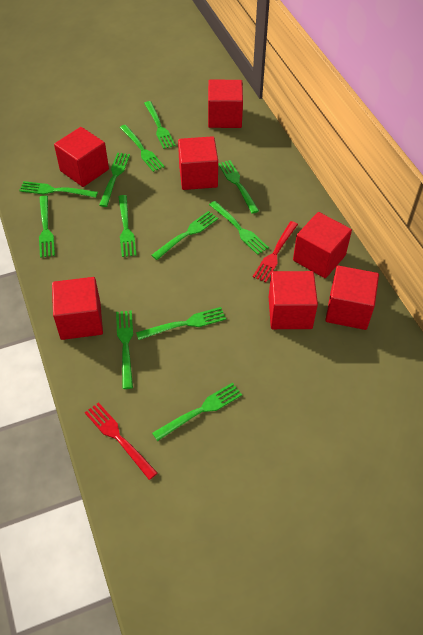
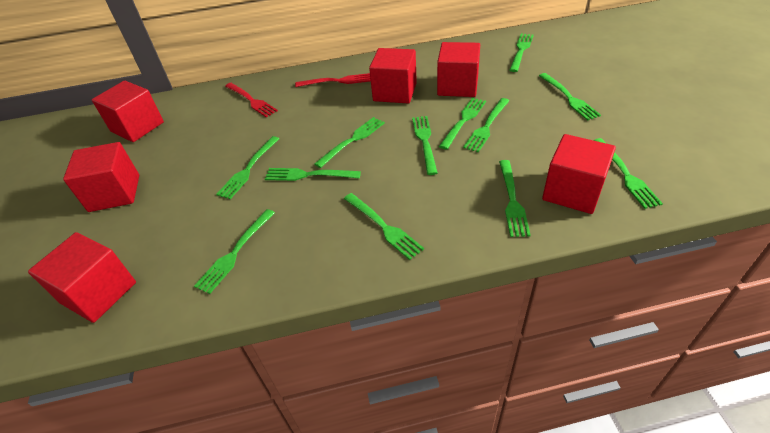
red cube: [52,277,103,340] [54,127,109,187] [178,136,218,190] [208,80,243,128] [269,271,318,329] [293,212,352,278] [325,266,379,330] = 7 -> [28,232,136,323] [63,142,139,212] [92,81,164,142] [369,48,417,104] [437,42,480,97] [542,134,616,214] = 6

